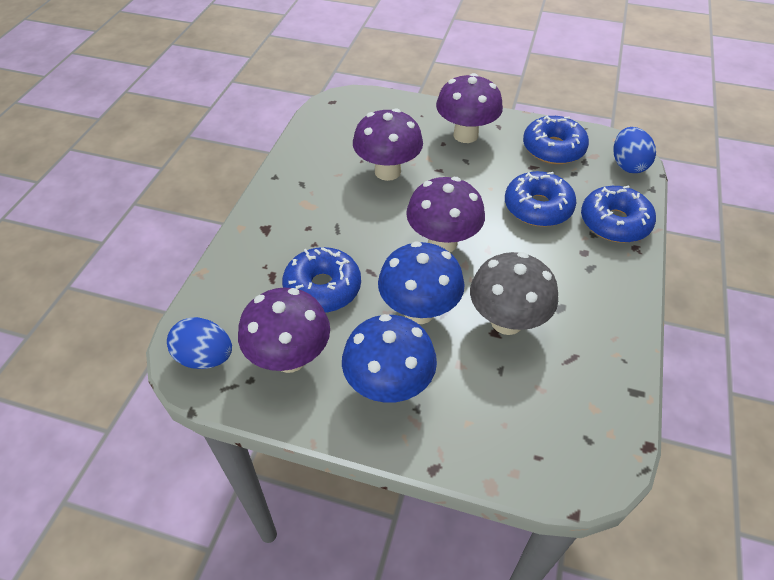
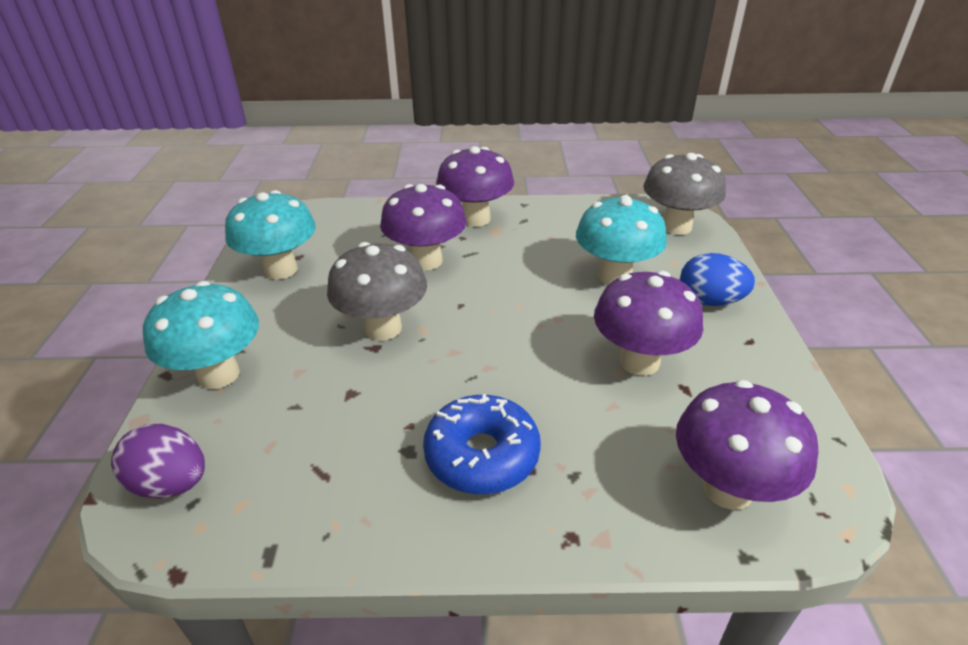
blue donut: [282,247,361,313] [505,171,577,227] [523,116,589,164] [581,185,656,243] = 4 -> [423,394,541,494] = 1
blue egg: [167,317,232,369] [613,127,656,173] = 2 -> [680,253,755,306] = 1
blue mushroom: [342,314,437,403] [378,241,465,324] = 2 -> none = 0
grey mushroom: [470,252,558,335] = 1 -> [327,242,427,341] [643,153,726,235] = 2
purple egg: none = 0 -> [111,424,205,499] = 1
turquoise mushroom: none = 0 -> [143,281,259,389] [225,190,316,279] [576,195,667,285] = 3

